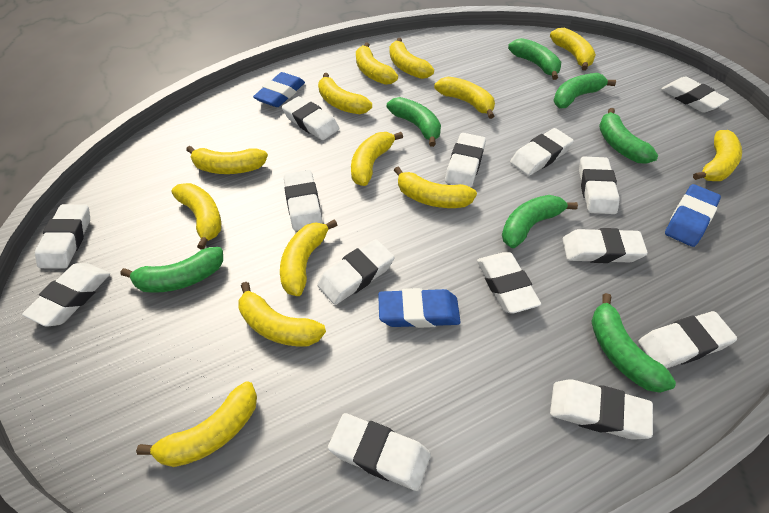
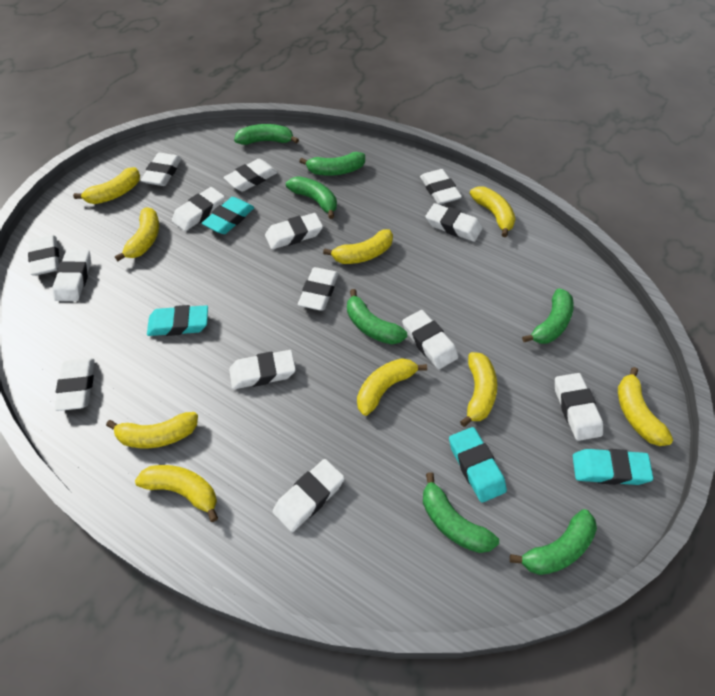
blue eraser: [253,72,305,107] [378,288,461,328] [665,184,721,247] = 3 -> none = 0
turquoise eraser: none = 0 -> [147,305,208,336] [202,197,254,234] [449,427,507,503] [573,449,653,485] = 4
yellow banana: [136,382,257,467] [171,183,221,249] [186,146,268,174] [238,282,326,346] [280,219,337,296] [318,73,372,114] [351,132,403,186] [356,42,398,85] [390,38,434,79] [394,167,477,208] [434,77,495,119] [550,28,596,71] [693,130,742,181] = 13 -> [73,167,140,204] [106,412,198,448] [115,207,159,261] [135,465,218,522] [323,229,393,264] [357,358,427,416] [460,352,497,427] [470,187,515,237] [618,367,673,446] = 9

